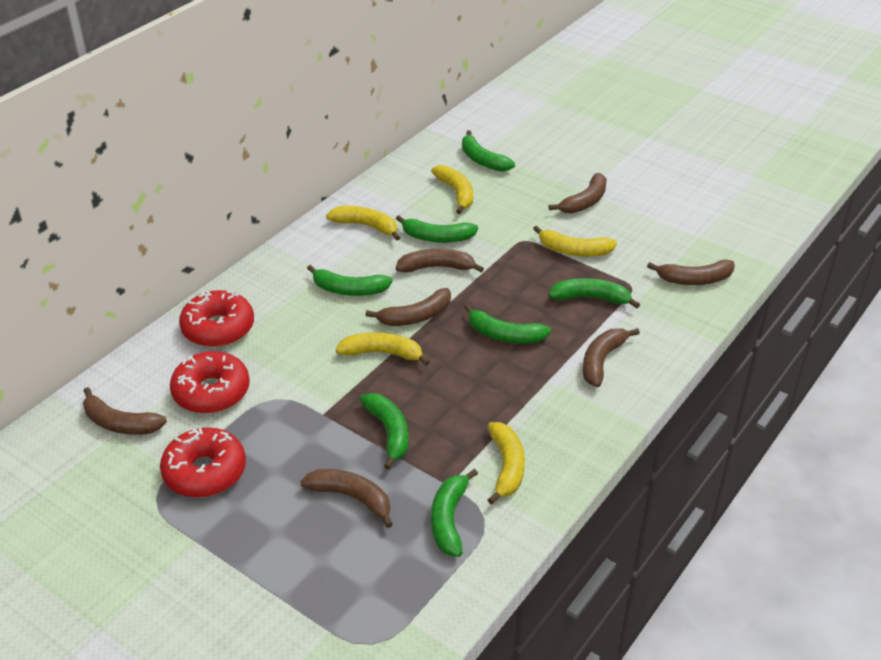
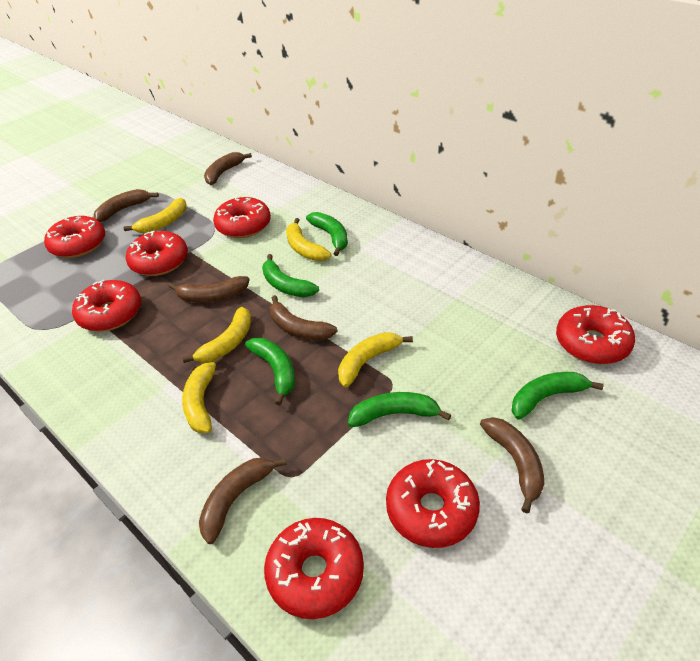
brown banana: [83,387,167,435] [300,469,393,528] [366,288,451,326] [396,249,484,273] [549,173,607,213] [583,328,640,387] [647,259,735,285] = 7 -> [93,189,159,222] [168,276,250,302] [199,457,287,544] [204,152,252,185] [270,295,338,340] [480,417,544,513] = 6
green banana: [307,265,393,296] [359,393,409,470] [396,215,478,243] [431,469,478,557] [462,130,515,172] [464,304,551,344] [549,278,640,309] = 7 -> [245,338,295,405] [262,254,319,297] [306,212,348,256] [348,392,451,427] [512,372,604,420] = 5
red donut: [160,427,246,498] [170,351,250,413] [179,290,254,347] = 3 -> [44,216,105,258] [72,280,141,331] [126,231,188,276] [213,197,271,238] [264,518,364,619] [386,459,480,548] [556,305,635,364] = 7

